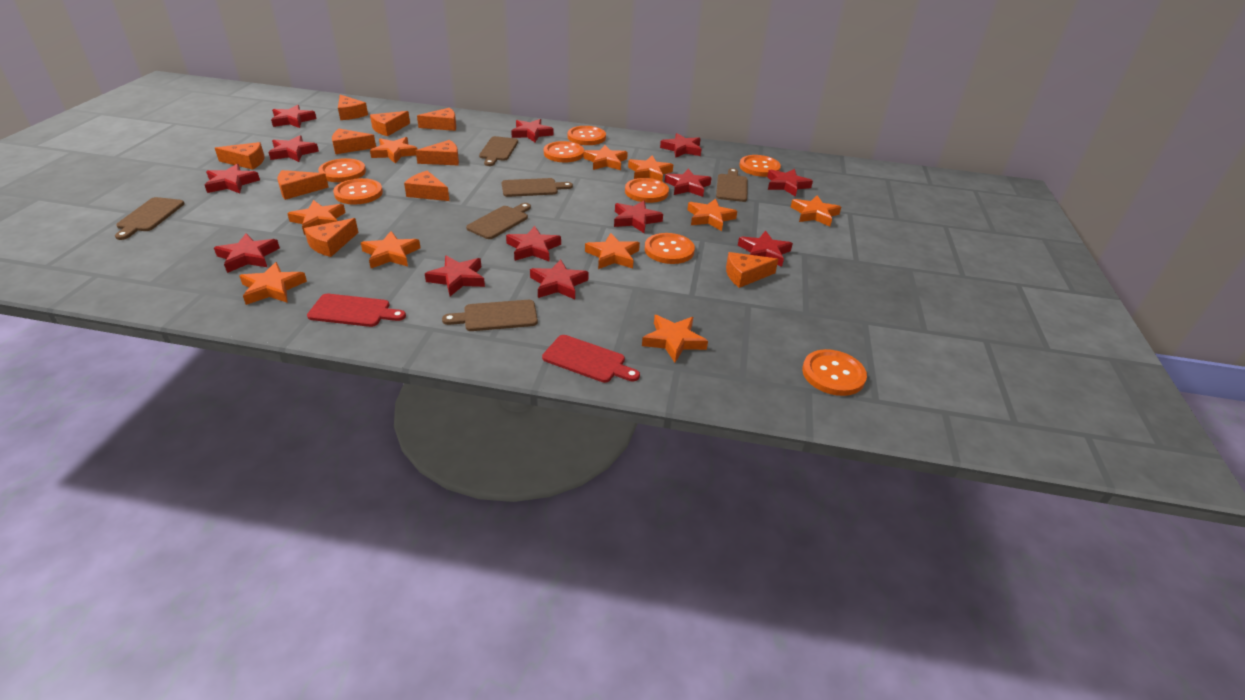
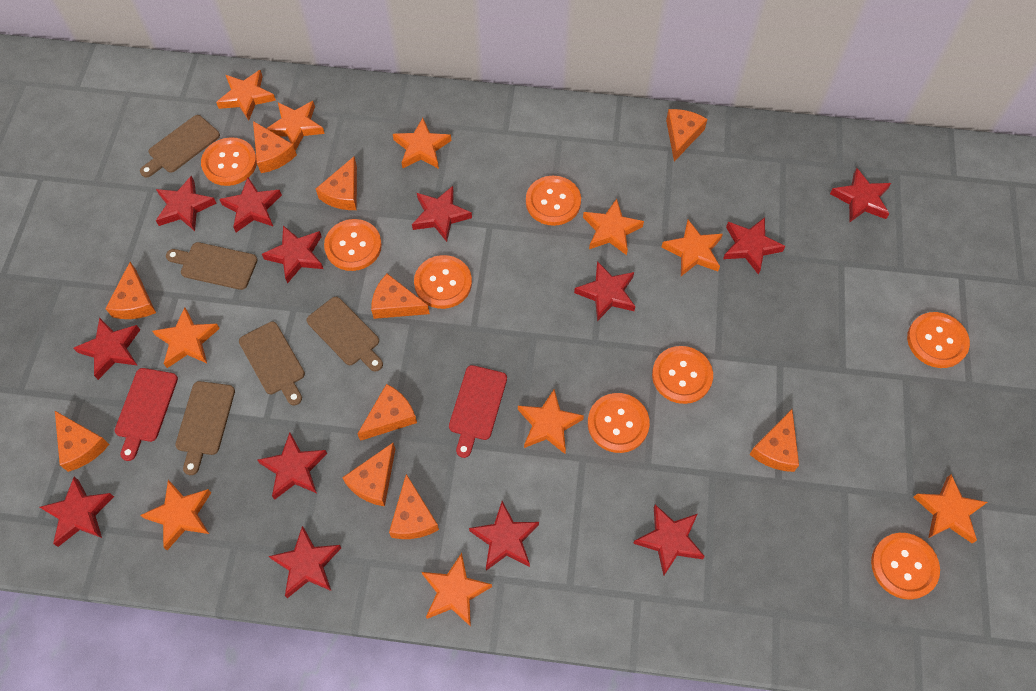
brown cutting board: [115,197,184,240] [442,300,538,331] [466,203,531,239] [479,136,518,166] [502,178,573,197] [716,168,748,202] = 6 -> [140,115,220,177] [166,242,258,290] [175,381,235,475] [239,322,305,405] [306,297,383,371] = 5

